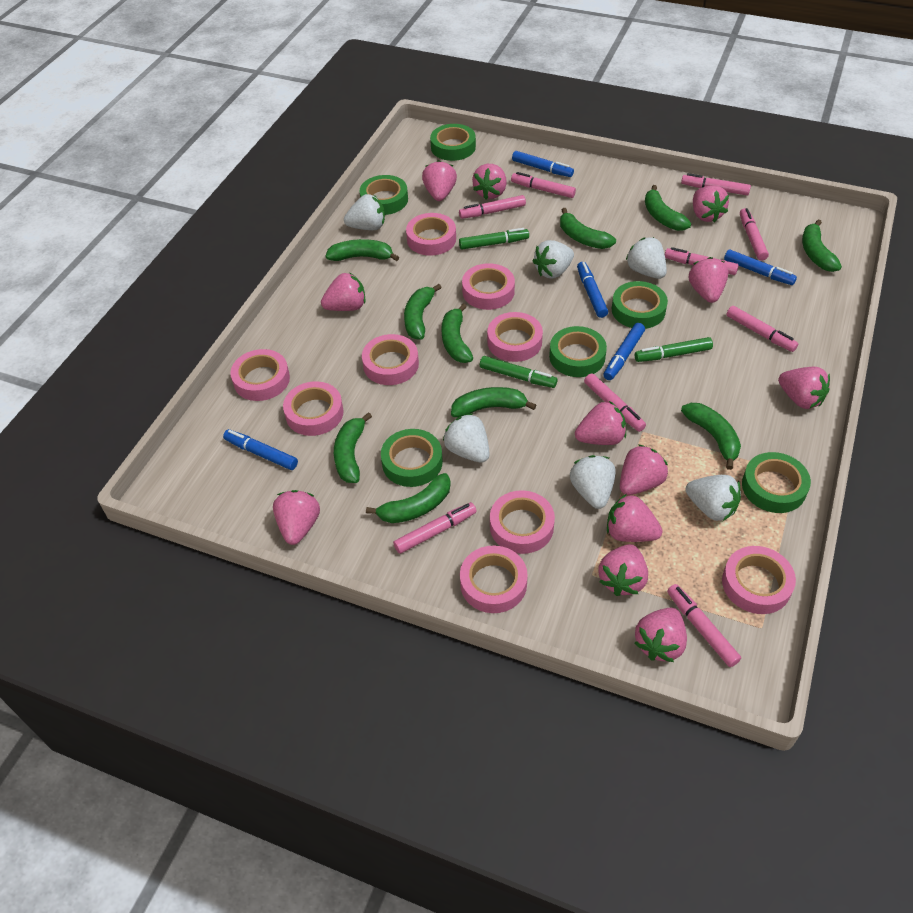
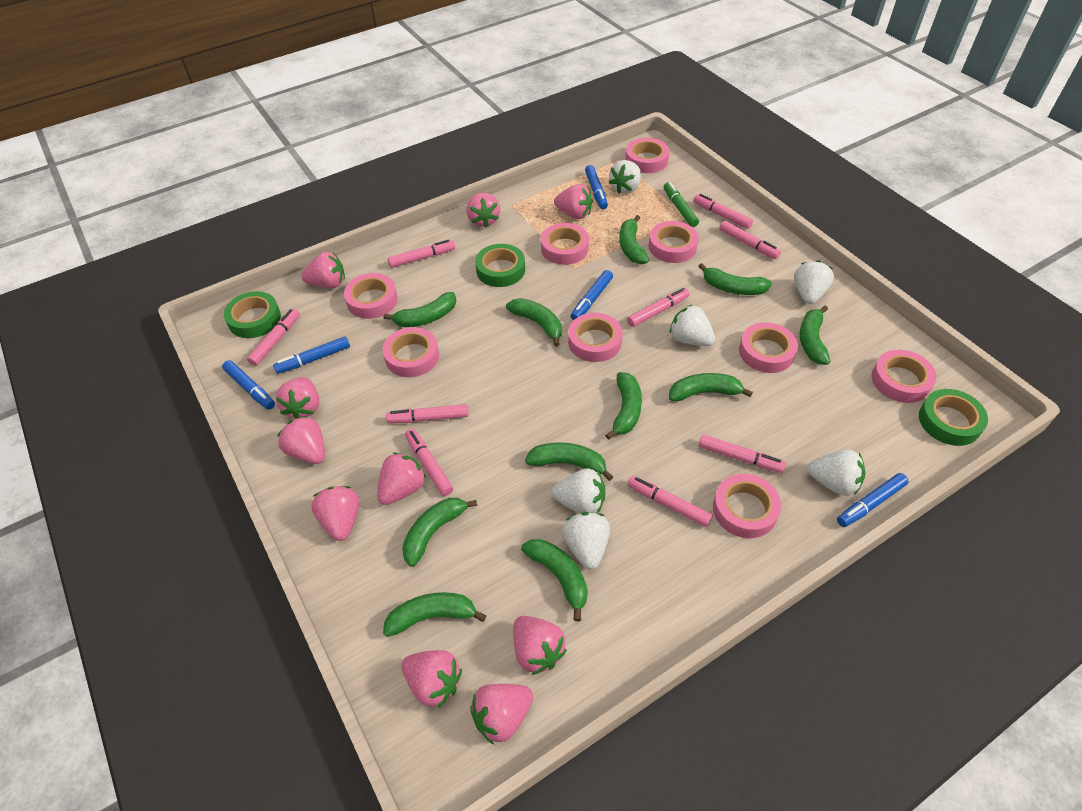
green banana: [325,239,399,261] [334,412,372,483] [366,473,451,523] [404,284,442,339] [441,304,473,363] [451,387,536,417] [560,208,616,249] [645,185,691,231] [681,403,741,470] [802,219,842,272] = 10 -> [383,292,456,327] [383,592,487,637] [402,498,477,567] [506,298,562,347] [521,539,588,621] [525,442,613,481] [605,372,642,440] [619,215,649,264] [669,373,753,401] [698,263,772,295] [800,306,830,365] = 11
green marker: [459,228,529,249] [480,356,557,388] [635,337,713,362] = 3 -> [664,182,699,227] = 1
green tape: [360,175,408,215] [381,429,443,487] [430,124,476,161] [549,326,607,377] [612,281,668,329] [742,452,811,513] = 6 -> [224,291,281,338] [475,244,525,287] [919,389,988,446] = 3
pink strawberry: [273,490,320,545] [321,272,365,311] [422,160,457,201] [472,164,507,199] [575,401,626,445] [598,544,648,596] [607,494,663,542] [620,444,668,495] [635,608,687,662] [689,257,729,303] [693,185,729,222] [778,367,830,409] = 12 -> [276,377,319,419] [277,415,325,464] [301,252,345,288] [311,486,359,541] [377,452,426,505] [401,650,462,708] [466,193,500,228] [470,684,533,745] [513,616,567,675] [554,184,593,219] = 10

